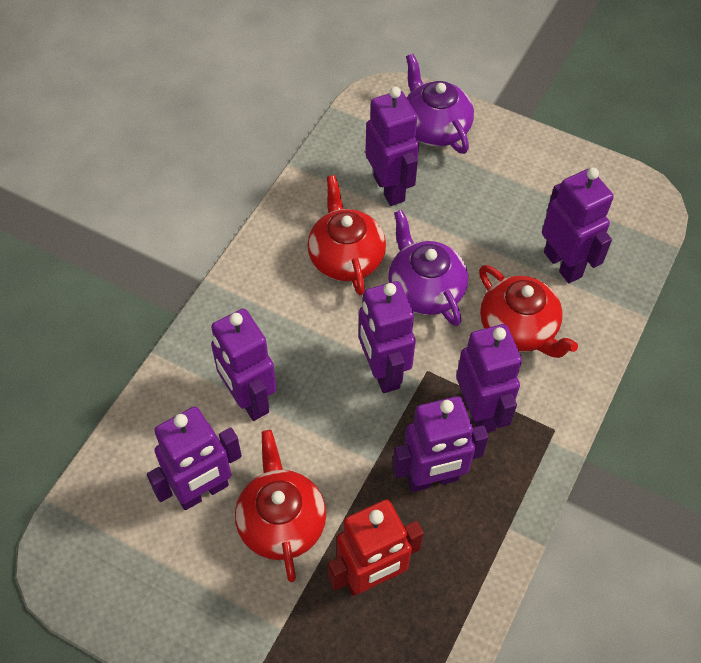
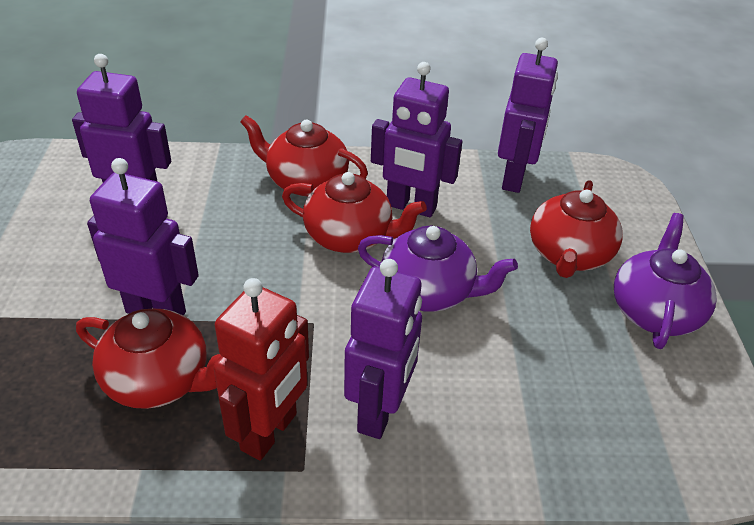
purple robot: [147,406,242,510] [211,308,276,421] [359,281,416,393] [365,87,419,206] [392,396,489,492] [456,324,522,433] [542,168,614,283] = 7 -> [72,54,171,183] [87,158,199,316] [344,259,422,439] [371,62,462,217] [498,38,558,193] = 5
red teapot: [235,430,326,582] [307,175,386,295] [479,265,578,358] = 3 -> [76,309,221,409] [240,115,368,196] [282,172,427,253] [530,180,623,278] = 4

